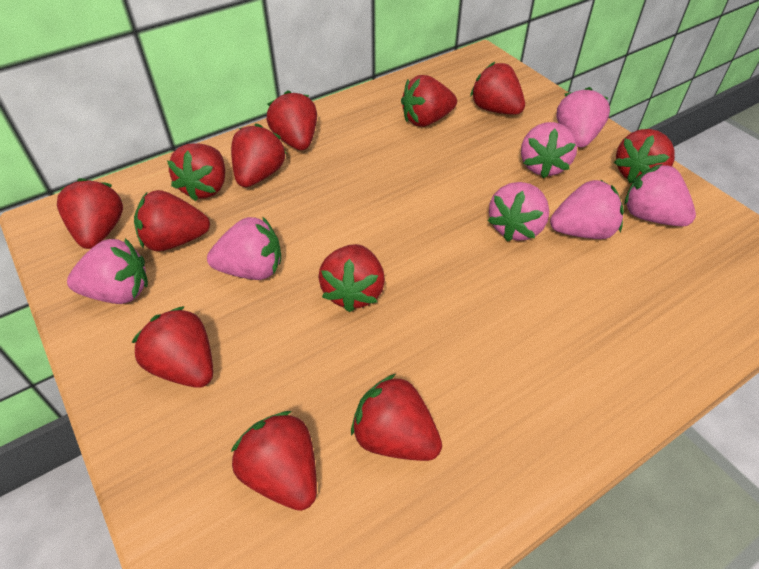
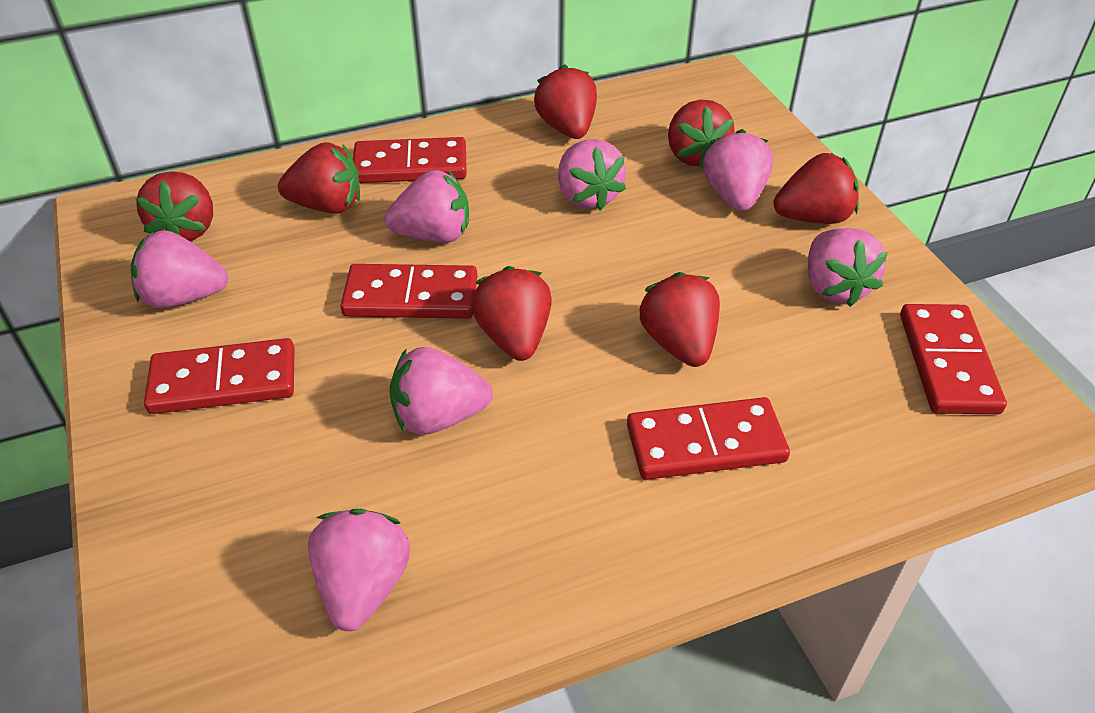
red domino: none = 0 -> [144,338,294,414] [341,264,477,319] [353,137,467,183] [627,397,790,480] [900,304,1007,414] = 5
red strawberry: [57,178,123,249] [132,306,213,388] [134,190,210,251] [167,143,225,201] [231,124,286,187] [231,411,317,511] [266,91,317,150] [318,244,385,312] [351,374,442,461] [401,75,457,127] [470,62,525,115] [614,129,675,183] = 12 -> [135,171,213,241] [278,142,360,214] [471,266,552,361] [534,64,597,139] [639,272,720,367] [668,100,735,168] [774,153,859,224] = 7

